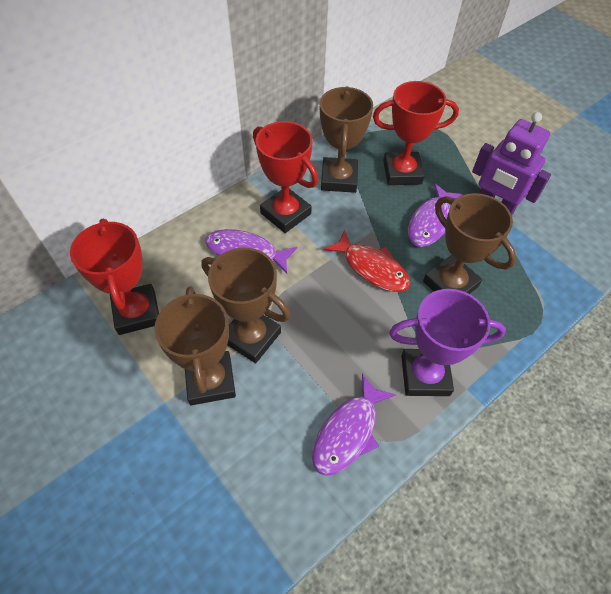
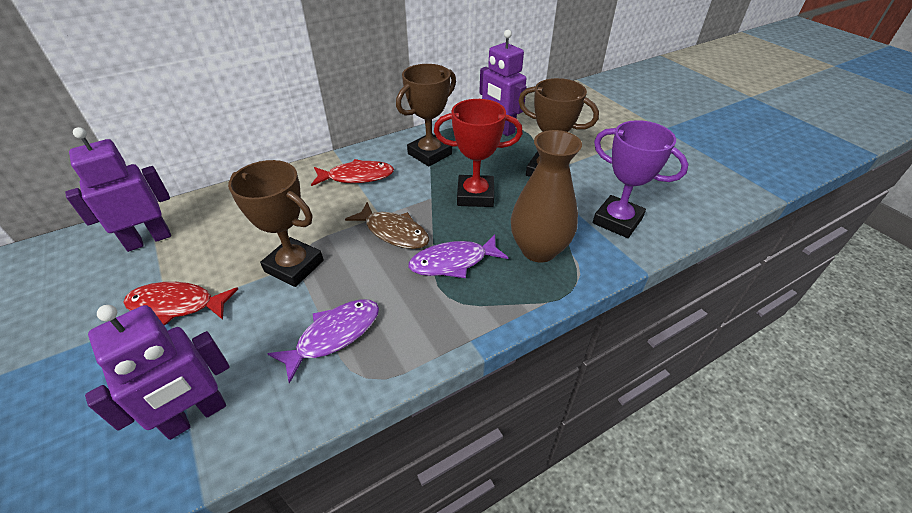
brown fish: none = 0 -> [345,202,429,249] = 1
brown trophy: [154,286,236,405] [201,247,290,363] [320,86,373,193] [423,193,516,294] = 4 -> [228,160,324,287] [396,64,456,166] [519,78,599,177] = 3
brown vase: none = 0 -> [511,130,582,263] = 1
purple fish: [205,229,297,274] [312,374,396,476] [408,183,463,247] = 3 -> [267,299,379,384] [408,235,509,278] = 2
purple robot: [472,112,551,215] = 1 -> [65,127,171,252] [85,305,229,440] [479,30,527,136] = 3
red fish: [323,229,410,292] = 1 -> [123,282,238,326] [311,159,394,186] = 2
red trophy: [70,219,159,335] [253,121,318,233] [373,81,459,185] = 3 -> [434,99,523,207] = 1

